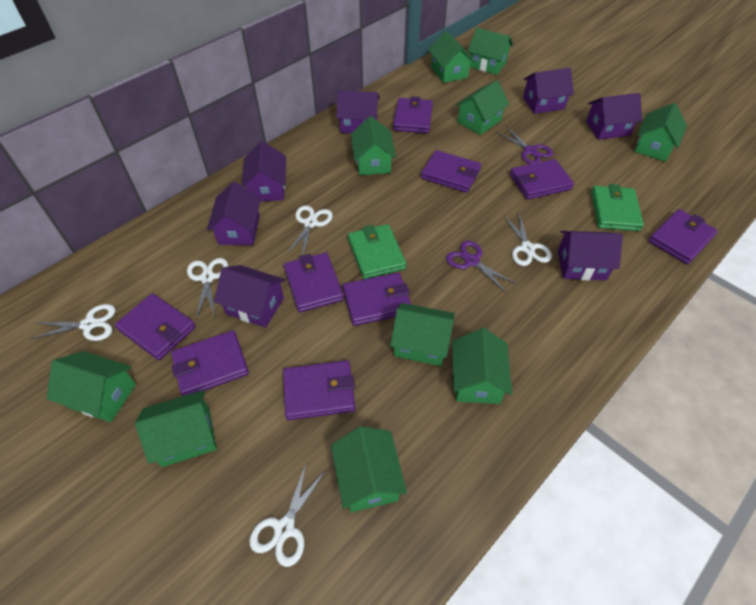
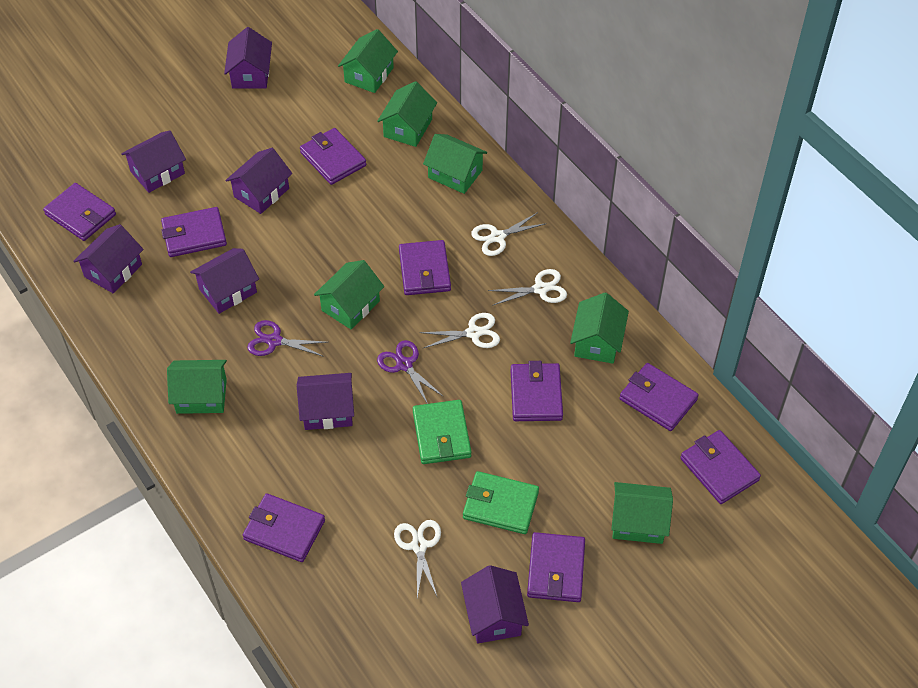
green house: [47,351,136,422] [135,390,217,467] [331,426,407,512] [351,116,396,175] [390,303,455,366] [428,31,475,83] [452,328,512,404] [456,80,510,135] [468,28,513,75] [634,103,687,162] = 10 -> [167,360,227,414] [314,260,384,329] [338,29,398,93] [377,81,437,147] [423,134,487,194] [570,293,629,364] [611,482,673,544] = 7
white scissors: [30,304,116,341] [187,258,228,319] [249,461,326,567] [286,205,333,255] [504,213,552,266] = 5 -> [394,520,441,598] [420,313,500,348] [471,212,547,256] [488,269,567,306] = 4

